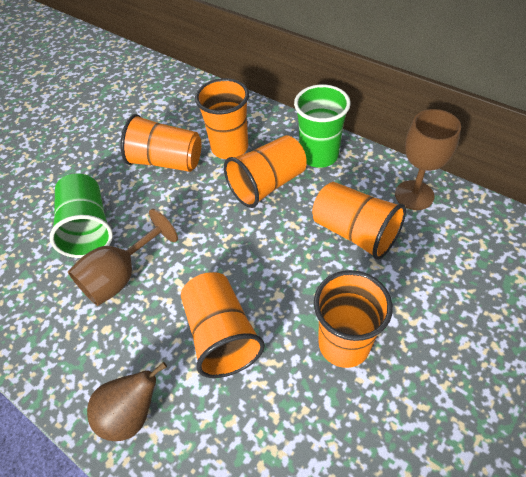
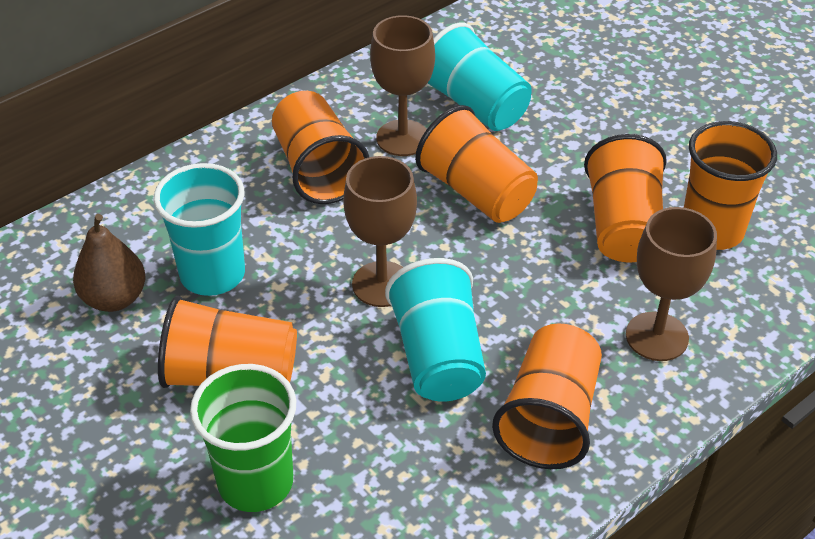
brown goblet: [68,209,178,306] [395,109,461,210] = 2 -> [343,156,417,307] [370,15,435,156] [626,207,717,361] = 3
green cup: [49,173,113,258] [294,85,351,168] = 2 -> [190,364,296,512] = 1
turquoise cup: none = 0 -> [154,163,245,296] [385,258,486,402] [426,23,532,131] = 3

